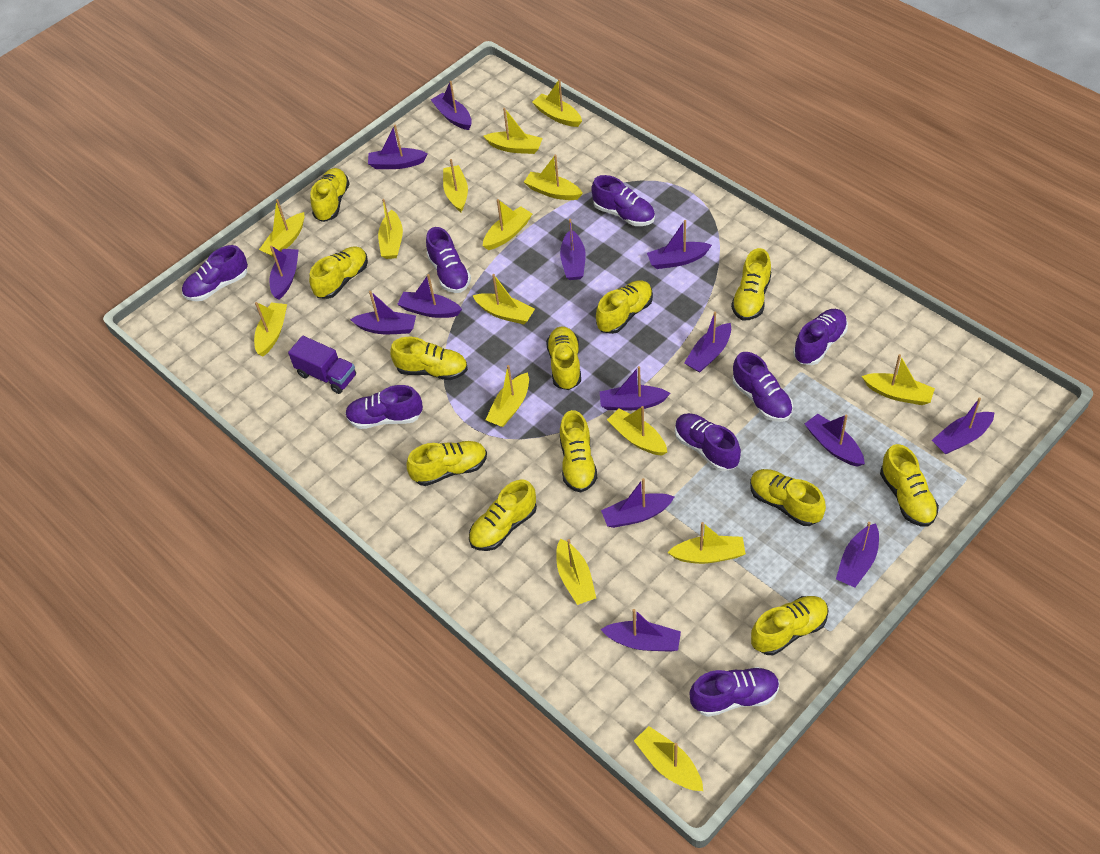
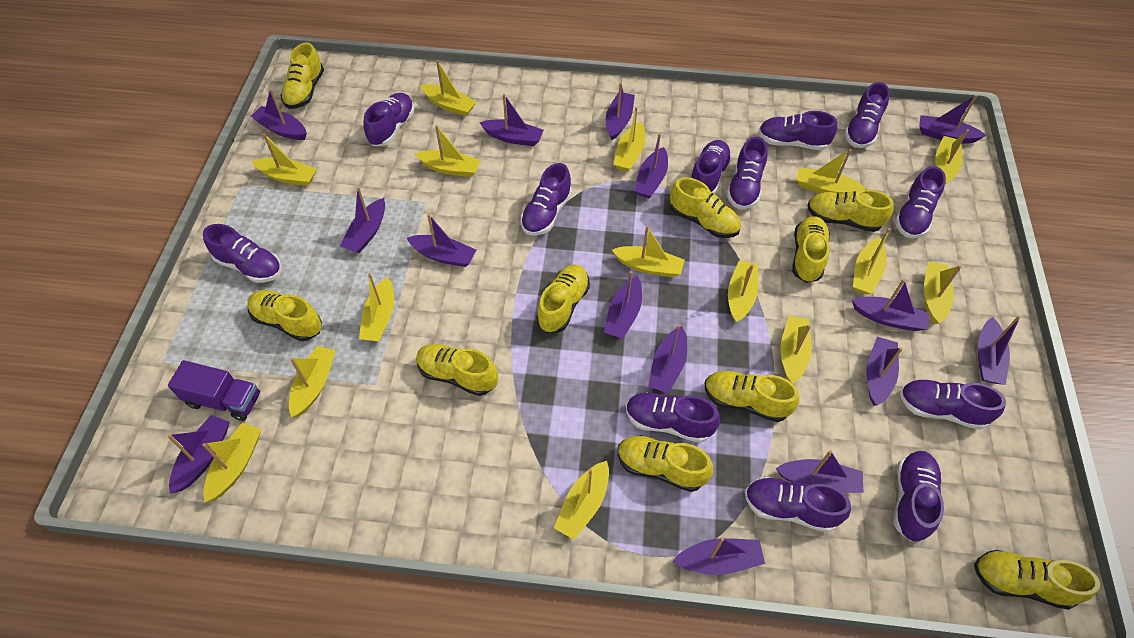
purple boat: [270,246,299,300] [350,291,416,334] [368,125,428,169] [397,274,462,318] [431,81,472,130] [560,219,586,280] [600,366,671,410] [600,609,681,652] [601,478,675,528] [647,220,712,269] [684,312,731,373] [805,414,865,467] [836,522,879,588] [932,397,995,455] = 14 -> [167,415,230,494] [251,89,307,140] [340,187,385,253] [407,214,476,267] [480,94,544,146] [604,271,642,339] [606,83,635,140] [635,133,668,198] [648,324,687,393] [672,537,765,575] [775,450,864,493] [852,279,930,331] [866,337,903,406] [919,95,987,143] [978,316,1021,385] = 15
purple shoe: [182,245,248,301] [345,385,423,429] [426,227,471,293] [591,175,655,226] [675,413,741,471] [690,667,780,717] [733,352,793,422] [793,309,848,365] = 8 -> [203,224,282,283] [363,93,414,146] [521,163,572,236] [626,392,720,443] [691,140,732,194] [727,136,768,209] [745,477,851,532] [758,111,837,150] [844,82,890,148] [894,451,944,542] [895,166,946,238] [900,380,1006,430] = 12
yellow shoe: [309,246,368,299] [310,168,350,222] [390,337,468,380] [406,441,487,486] [469,479,537,551] [546,327,581,390] [560,410,597,492] [596,280,653,334] [731,248,771,321] [750,469,826,526] [751,596,829,655] [880,444,939,527] = 12 -> [247,290,322,341] [280,43,324,109] [416,344,498,396] [536,264,590,333] [618,435,713,492] [670,177,741,238] [705,371,799,422] [792,216,830,283] [807,190,894,232] [974,550,1100,610] = 10

